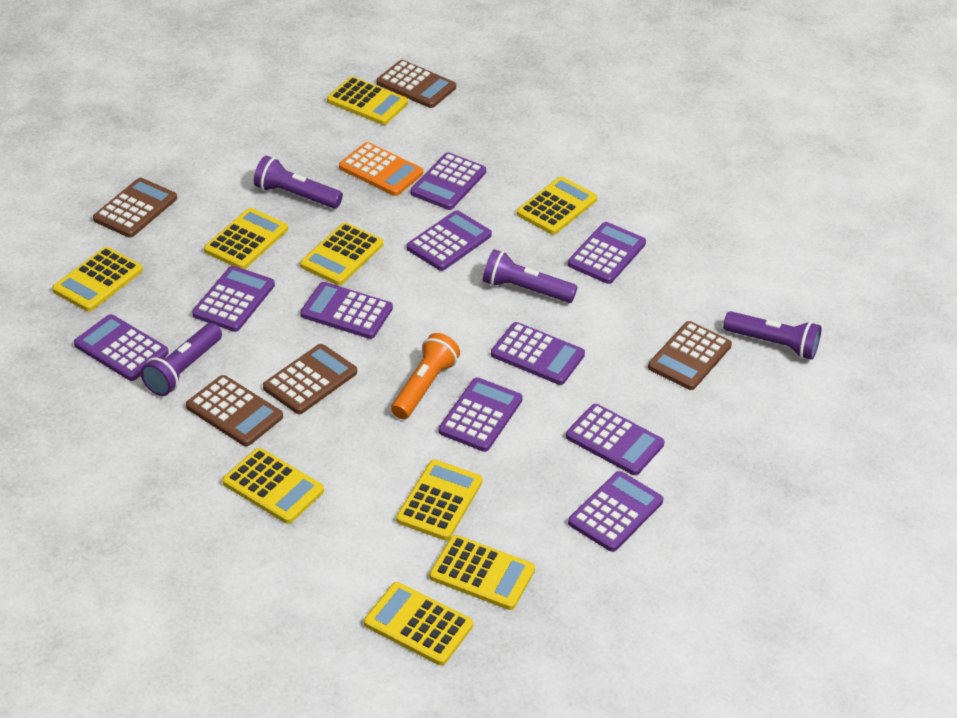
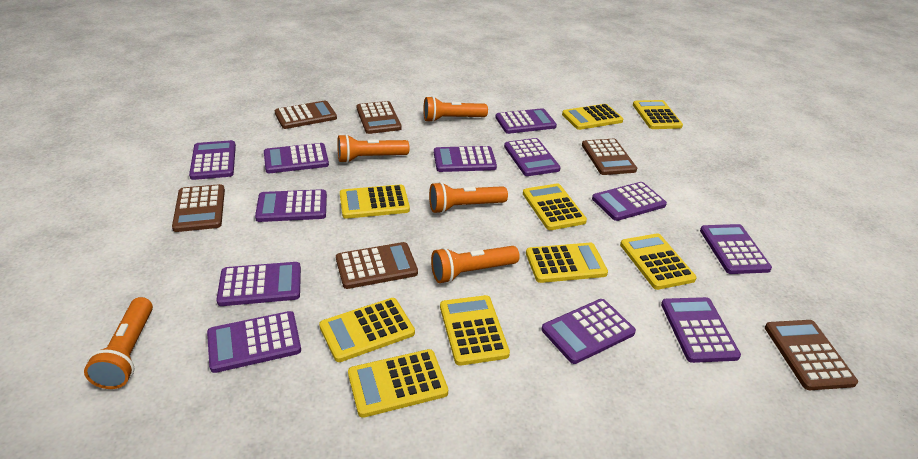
brown calculator: [93,178,177,238] [186,375,283,446] [263,344,357,414] [376,60,456,108] [648,321,732,390] = 5 -> [172,184,225,232] [275,100,337,129] [336,242,418,289] [357,101,402,134] [582,139,637,175] [765,320,858,390] = 6
orange calculator: [339,142,423,196] = 1 -> none = 0
orange flashlight: [391,333,460,419] = 1 -> [84,297,153,389] [337,134,410,163] [423,96,488,122] [429,182,508,213] [431,246,520,283] = 5
purple calculator: [74,314,169,381] [192,266,275,332] [300,282,393,339] [407,210,492,271] [410,152,486,210] [438,377,523,452] [491,322,585,385] [566,404,664,475] [568,222,646,284] [568,471,663,552] = 10 -> [189,140,236,180] [207,311,301,373] [216,262,301,306] [255,189,327,222] [264,143,329,173] [434,146,497,172] [495,108,557,134] [504,138,560,176] [541,299,636,364] [592,182,667,221] [661,297,741,363] [700,224,772,274] = 12
purple flashlight: [141,323,222,396] [254,155,343,209] [483,249,577,303] [723,311,821,360] = 4 -> none = 0

